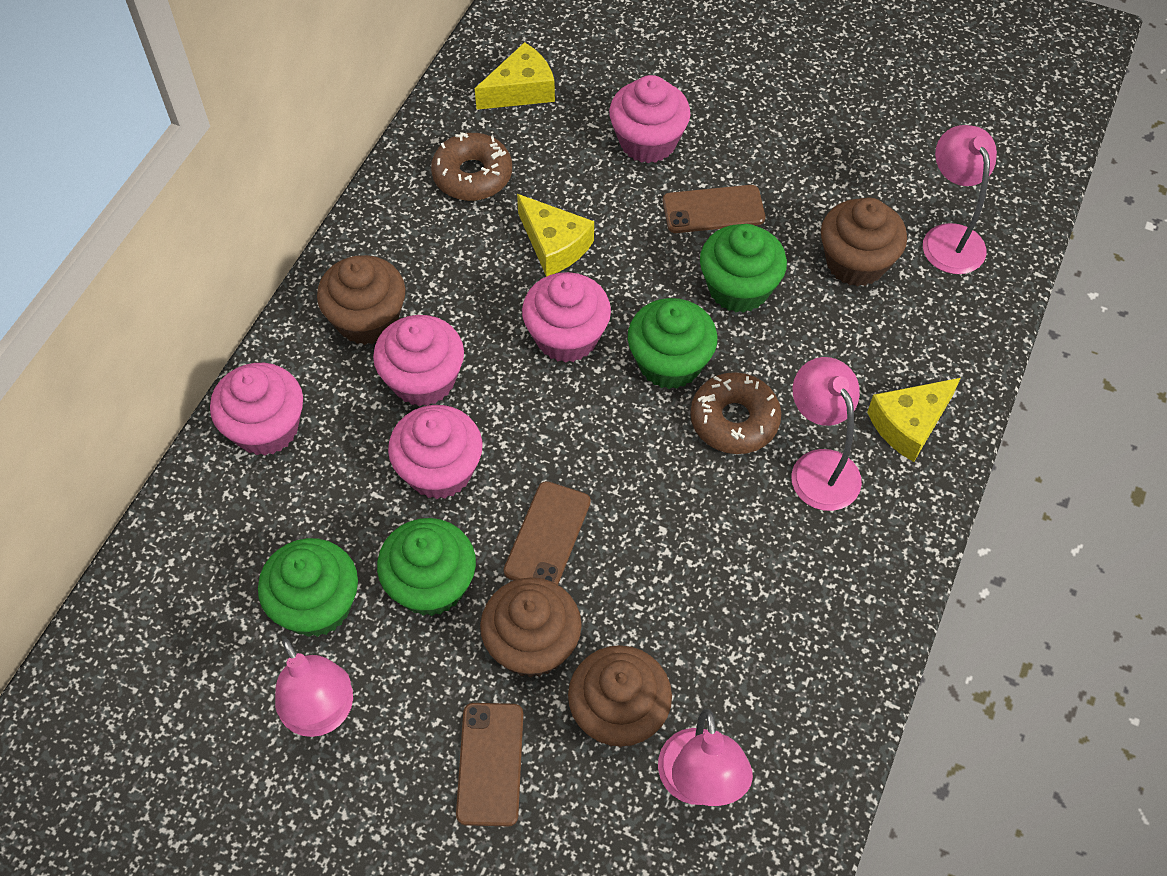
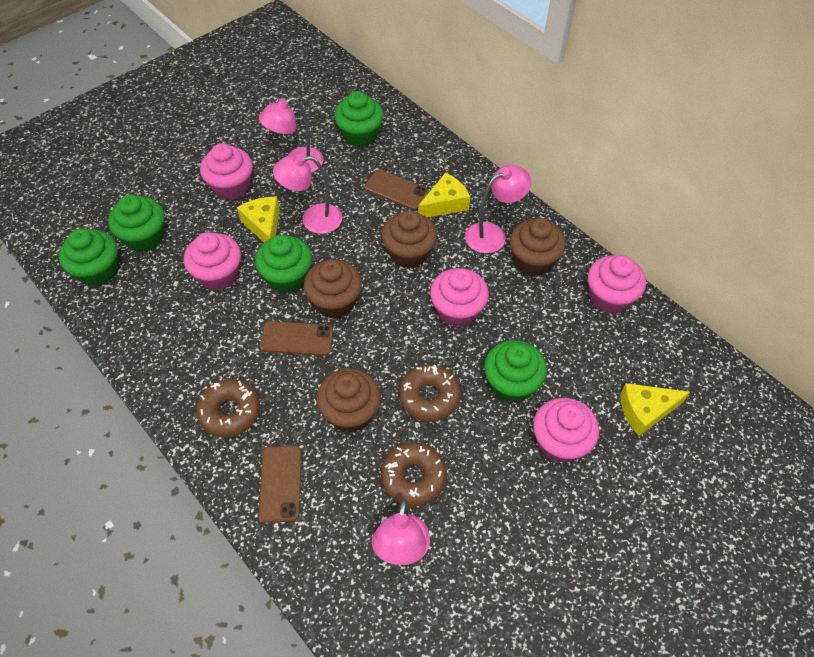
brown donut: [431,132,512,201] [690,372,781,454] = 2 -> [196,379,260,437] [381,442,447,506] [399,364,461,422] = 3
green cupcake: [258,538,358,637] [377,518,476,616] [628,298,717,389] [700,224,787,313] = 4 -> [59,228,118,287] [108,194,164,252] [255,235,312,293] [334,91,384,147] [484,340,547,403] = 5

